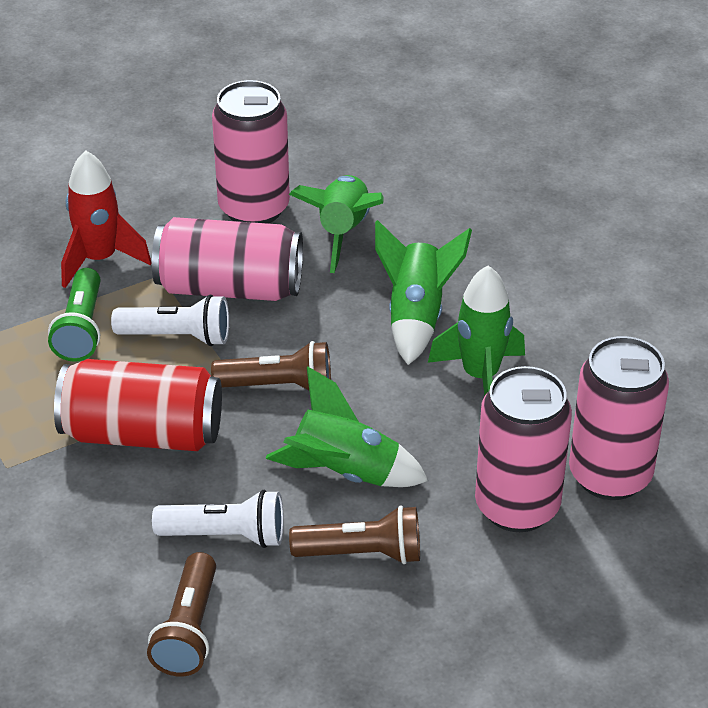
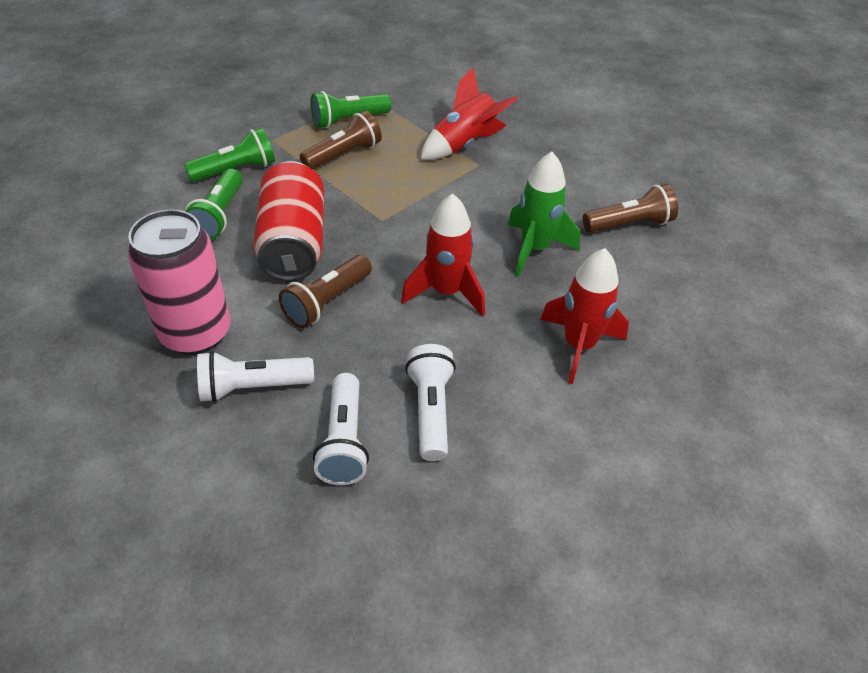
green flashlight: [48,268,100,362] = 1 -> [184,128,275,182] [185,169,243,240] [311,91,391,128] = 3
green rocket: [266,366,428,487] [289,175,383,273] [375,220,472,365] [428,265,525,395] = 4 -> [508,152,580,277] = 1
pink can: [152,217,303,301] [212,80,290,224] [475,366,572,532] [569,336,669,500] = 4 -> [128,209,230,355] = 1
red rocket: [61,150,152,288] = 1 -> [401,193,485,317] [421,67,518,160] [540,248,629,384] = 3
white flashlight: [111,295,229,346] [152,490,284,548] = 2 -> [197,351,314,402] [313,373,369,485] [405,344,456,461] = 3

